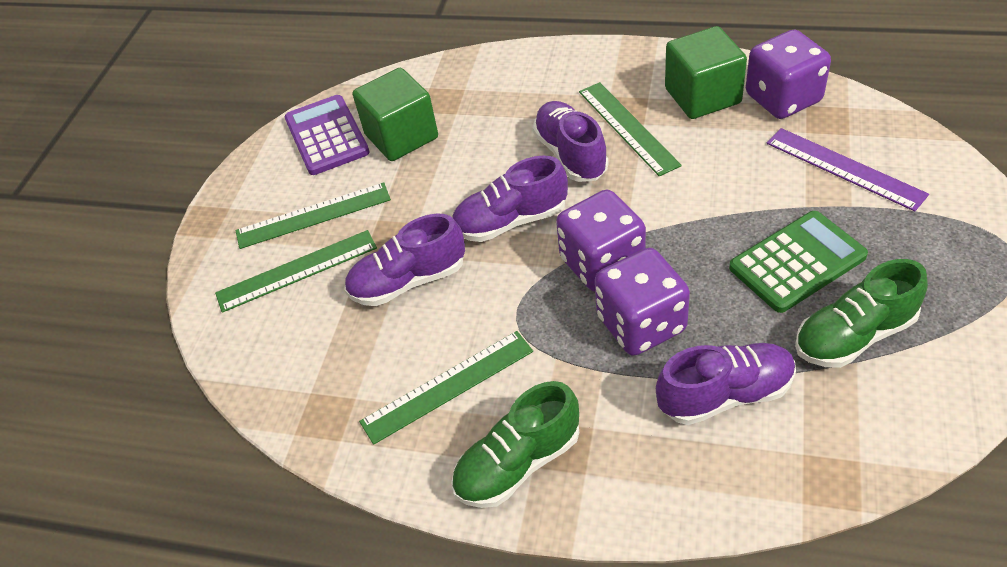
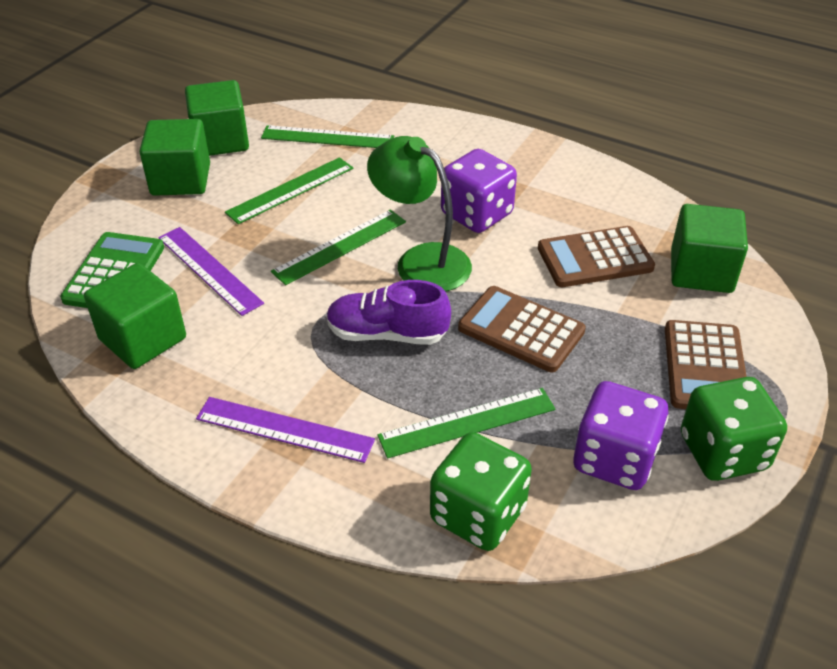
brown calculator: none = 0 -> [458,286,586,372] [538,226,655,287] [665,320,747,409] = 3
green cube: [353,68,438,161] [665,26,747,119] = 2 -> [84,263,186,369] [139,119,210,196] [185,80,249,156] [671,204,748,293] = 4
green dice: none = 0 -> [430,432,532,551] [681,377,787,481] = 2
green lamp: none = 0 -> [367,136,472,292] = 1
green shoe: [451,381,579,508] [795,259,928,368] = 2 -> none = 0
purple calculator: [285,95,369,175] = 1 -> none = 0
purple dice: [556,190,646,292] [595,248,690,356] [746,30,831,119] = 3 -> [441,149,517,233] [573,381,669,490] = 2
purple ruler: [767,128,929,211] = 1 -> [158,227,264,316] [196,397,375,463] = 2
purple shoe: [344,213,465,306] [452,156,568,242] [533,101,608,182] [656,343,796,425] = 4 -> [326,280,451,345] = 1

